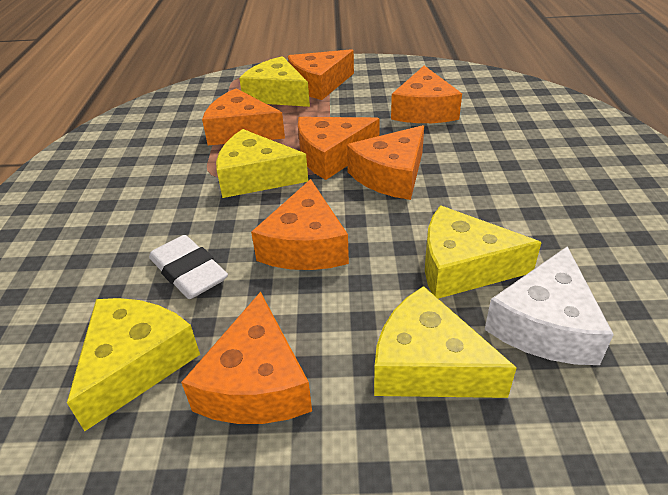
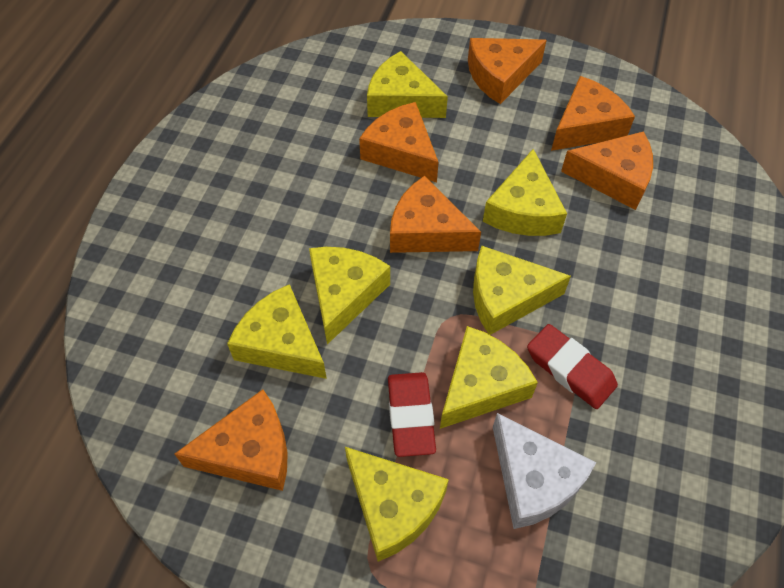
orange cheese: [181,292,312,424] [202,88,285,145] [251,179,349,270] [288,49,354,100] [298,117,380,180] [347,125,424,200] [391,66,462,123] = 7 -> [175,389,288,491] [359,102,438,182] [390,176,481,253] [468,38,547,104] [551,76,635,151] [561,131,653,210] = 6
red eraser: none = 0 -> [388,372,436,457] [527,324,618,409] = 2
white eraser: [149,235,228,299] = 1 -> none = 0
yellow cheese: [67,298,200,431] [216,129,308,198] [239,56,310,107] [374,286,517,398] [425,205,542,299] = 5 -> [227,284,327,379] [309,247,390,344] [345,447,449,562] [367,51,448,118] [440,326,538,429] [473,246,571,335] [483,149,567,236] = 7

